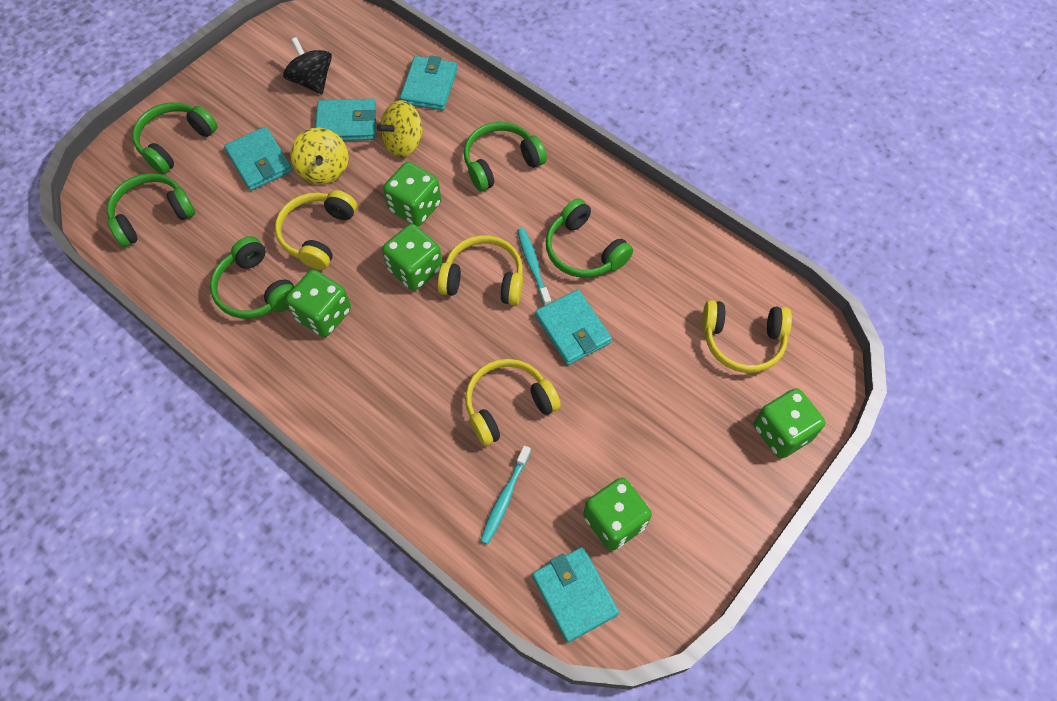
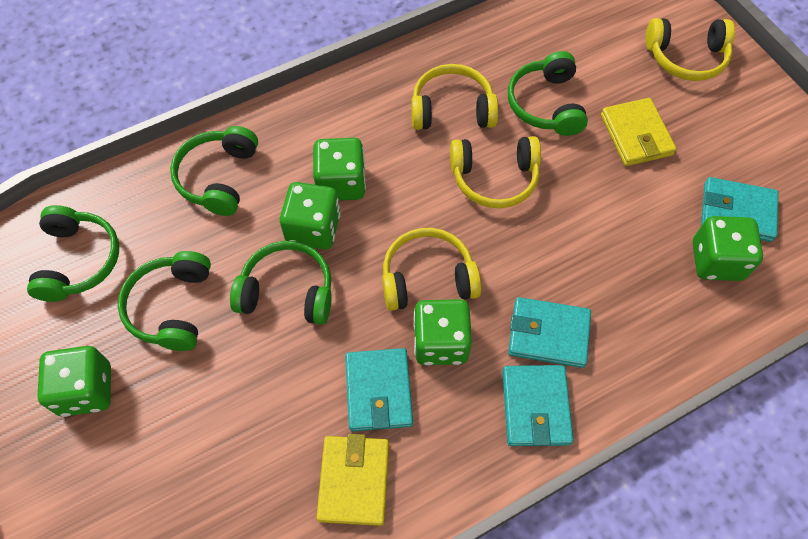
black spinning top: [283,37,332,94] = 1 -> none = 0
turquoise toothbrush: [480,446,531,544] [517,228,551,306] = 2 -> none = 0
turquoise wallet: [224,126,293,191] [315,99,376,141] [400,55,457,111] [532,547,619,643] [535,290,612,365] = 5 -> [345,348,413,431] [502,365,573,446] [508,297,591,368] [701,177,778,242] = 4
yellow spinning top: [290,128,349,184] [377,100,423,157] = 2 -> none = 0
yellow wallet: none = 0 -> [317,434,389,526] [601,98,677,166] = 2

